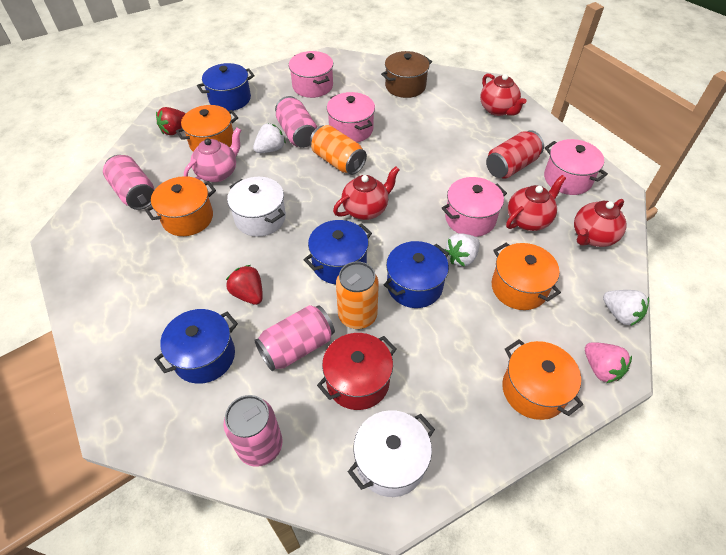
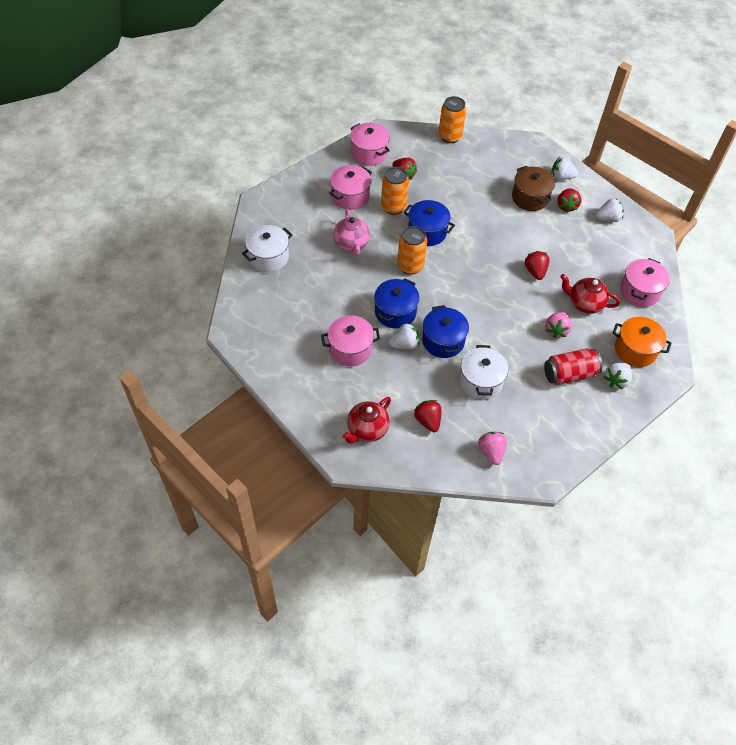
blue pot: [154,309,238,384] [197,63,255,111] [304,220,372,284] [384,241,449,308] = 4 -> [374,278,420,329] [404,200,455,246] [422,305,469,358] = 3
orange can: [310,125,367,175] [336,261,379,329] = 2 -> [381,167,409,215] [397,226,427,275] [439,96,466,143] = 3
orange pot: [145,176,216,236] [176,105,238,152] [492,243,561,310] [502,339,583,420] = 4 -> [613,317,672,367] = 1
pink can: [103,155,154,210] [224,395,282,467] [254,305,335,371] [275,96,317,148] = 4 -> none = 0
pink strawberry: [585,342,632,383] = 1 -> [478,432,507,465] [545,312,572,338] = 2
red pot: [317,333,397,410] = 1 -> none = 0
red strawberry: [156,107,186,135] [226,265,263,305] = 2 -> [392,158,417,180] [414,400,441,432] [525,251,550,280] [557,188,581,212] = 4
red teapot: [333,166,400,220] [480,74,527,116] [506,175,566,231] [574,199,626,247] = 4 -> [342,397,391,443] [560,274,620,314] = 2
white strawberry: [253,123,286,153] [445,233,480,267] [603,290,649,326] = 3 -> [389,323,419,349] [551,157,578,180] [595,199,624,222] [604,363,632,389] = 4

